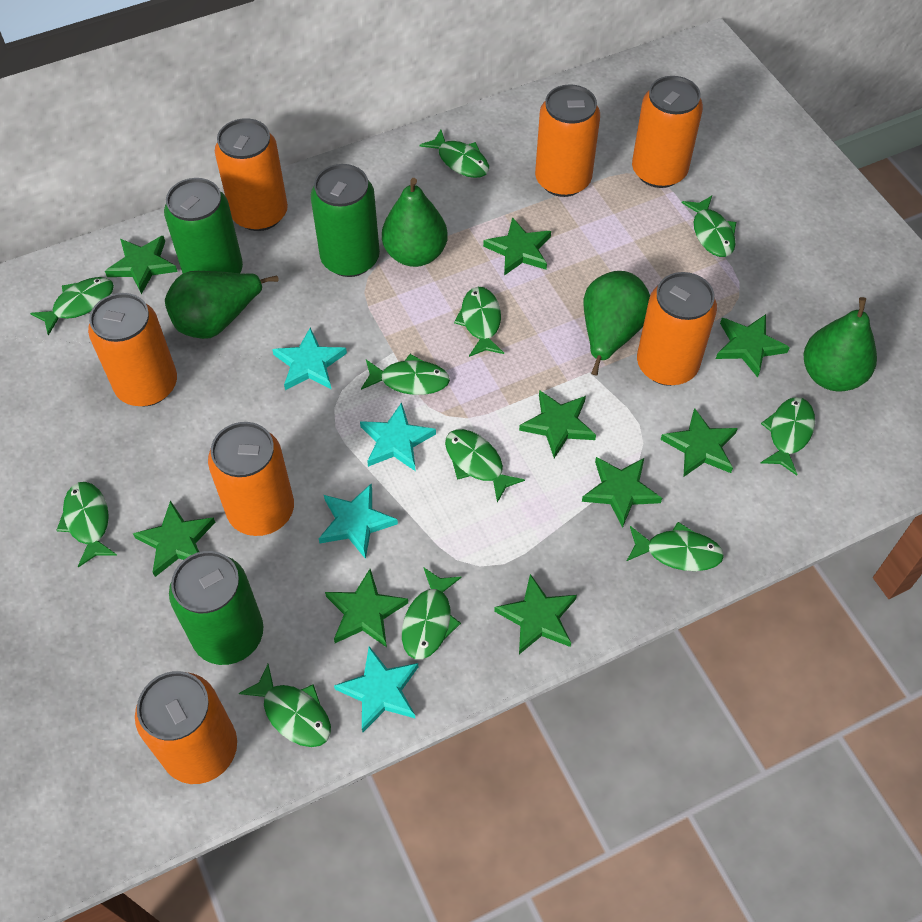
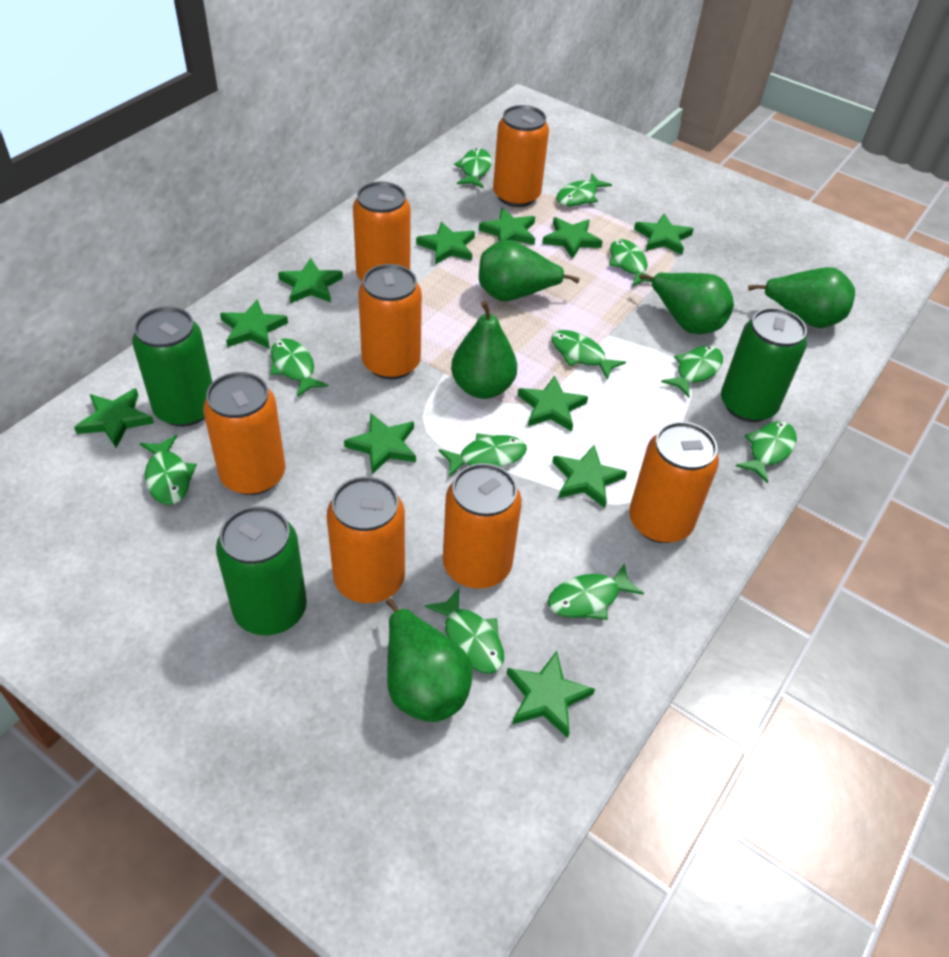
green pear: [165,271,278,339] [382,178,448,267] [584,271,650,376] [804,297,877,391] = 4 -> [386,598,473,722] [451,301,517,399] [479,240,580,301] [639,273,734,334] [748,267,855,328] = 5
green star: [105,236,178,294] [133,501,216,577] [325,569,408,647] [483,217,551,276] [494,574,577,654] [519,390,596,458] [582,457,662,528] [660,408,738,477] [716,314,790,378] = 9 -> [74,388,154,448] [220,300,288,349] [278,258,343,303] [344,413,416,474] [416,222,475,265] [479,208,535,245] [506,651,595,738] [518,375,588,432] [542,217,603,259] [552,445,627,508] [634,213,694,255] = 11
turquoise star: [272,328,347,390] [319,484,398,559] [334,646,418,732] [360,402,436,471] = 4 -> none = 0

